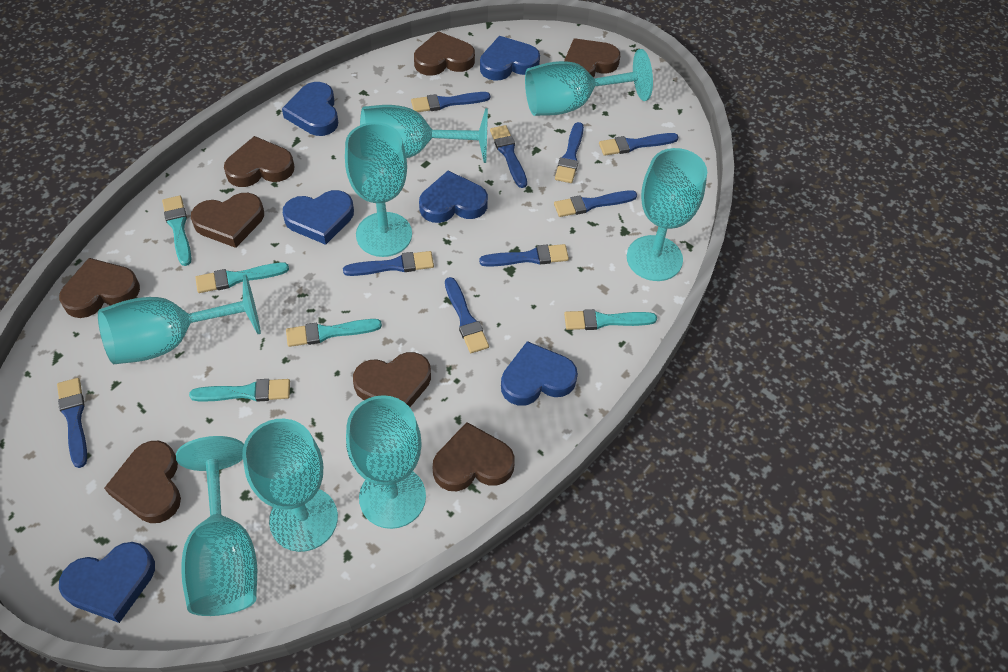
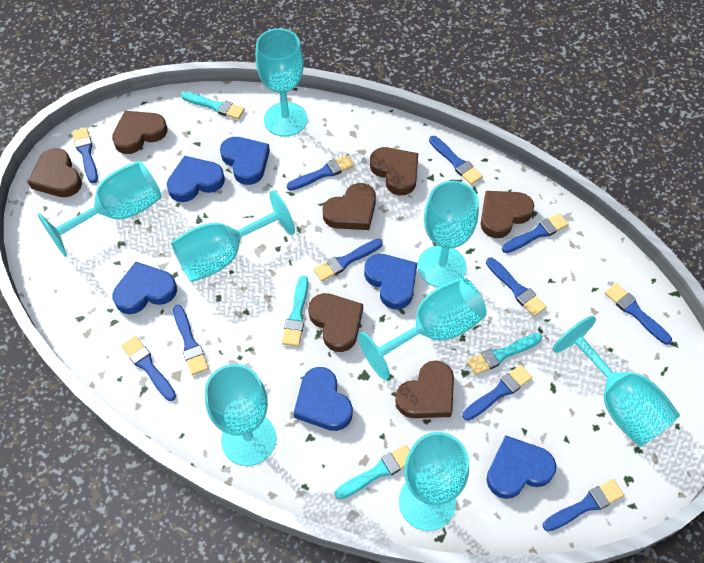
blue brush: [57,378,87,468] [343,251,434,276] [411,92,490,112] [445,277,489,353] [479,244,569,267] [490,125,527,188] [554,190,637,217] [555,122,584,183] [599,133,678,156] = 9 -> [72,127,98,184] [121,336,176,401] [173,305,209,375] [287,155,354,191] [313,239,383,282] [429,136,483,185] [462,365,533,421] [486,257,547,317] [502,213,569,253] [542,479,624,532] [605,283,672,344] = 11
brown heart: [59,258,140,318] [104,441,181,523] [191,193,264,248] [224,136,294,187] [353,352,431,407] [414,31,475,76] [433,422,515,491] [564,38,620,78] = 8 -> [28,148,82,197] [112,111,168,154] [308,293,363,352] [322,183,376,230] [370,147,418,195] [395,360,454,418] [481,191,534,238] = 7
turquoise brush: [162,196,192,266] [189,379,290,402] [195,263,289,293] [286,319,382,347] [564,309,657,330] = 5 -> [181,92,245,120] [282,276,308,346] [335,445,410,500] [467,333,542,375] = 4

